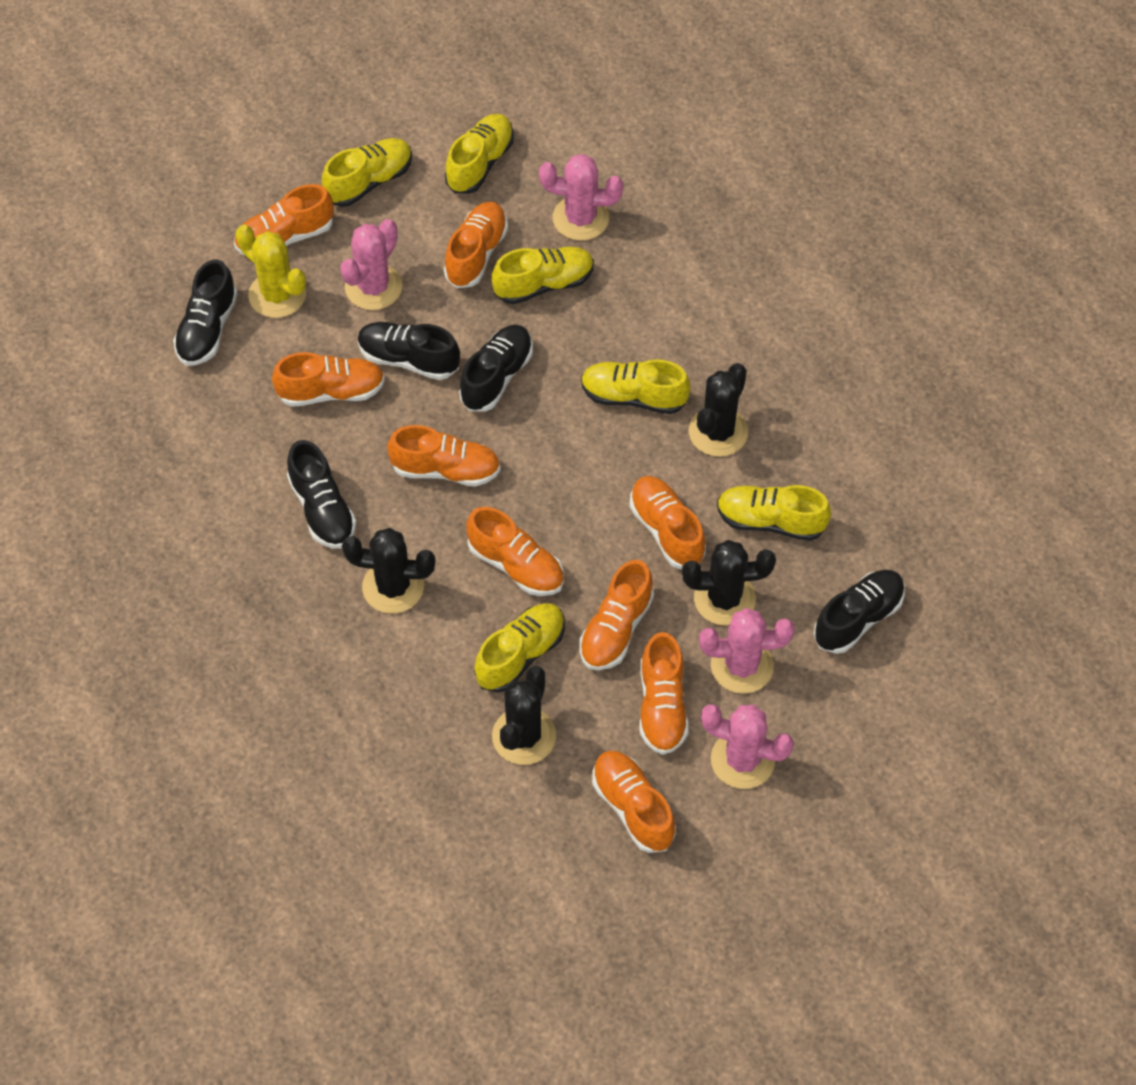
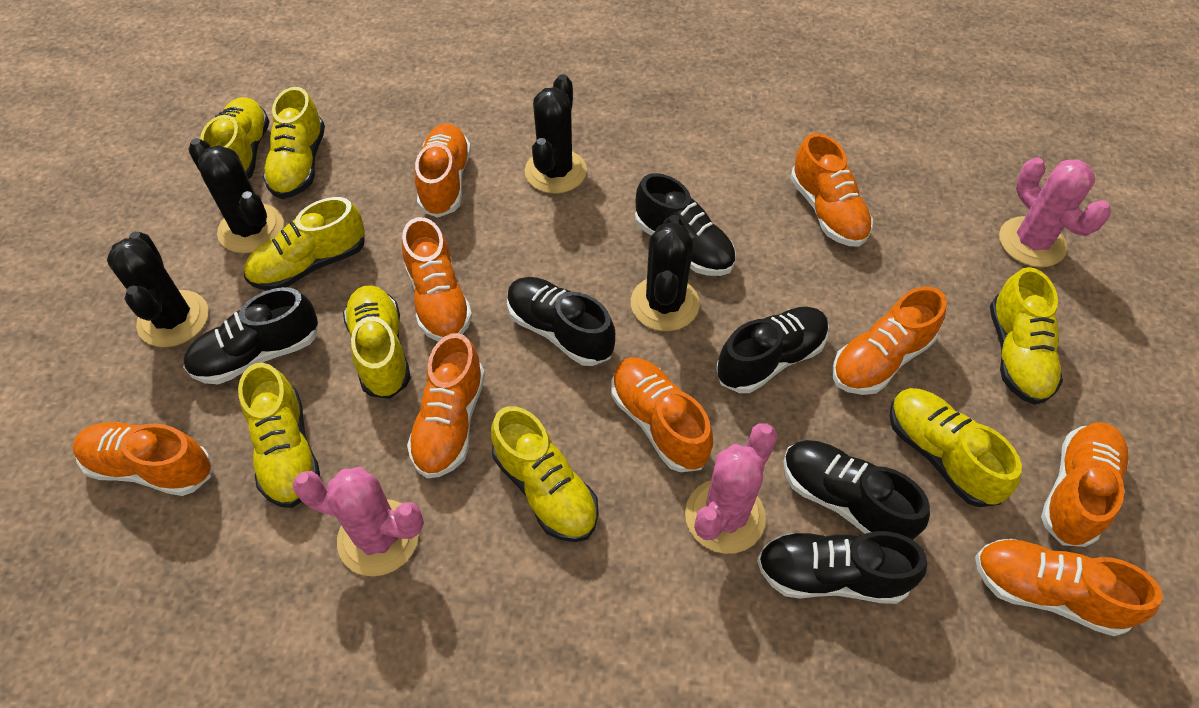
black shoe: [173,260,238,366] [287,440,357,548] [358,322,460,380] [459,324,533,412] [814,570,905,654] = 5 -> [183,287,318,384] [507,277,615,366] [635,173,736,276] [716,307,829,393] [757,531,927,604] [783,440,930,540] = 6
pink cactus: [340,219,403,310] [539,154,623,241] [699,608,795,694] [701,704,794,789] = 4 -> [292,467,424,576] [685,423,777,554] [999,157,1111,267] = 3
yellow cactus: [236,225,306,318] = 1 -> none = 0
yellow shoe: [322,138,412,207] [445,114,514,194] [475,603,565,693] [491,247,594,305] [581,359,690,414] [717,485,831,541] = 6 -> [200,97,270,179] [238,362,320,508] [244,197,365,291] [263,87,325,199] [343,285,411,399] [491,406,599,542] [890,388,1022,507] [990,267,1063,405] = 8

